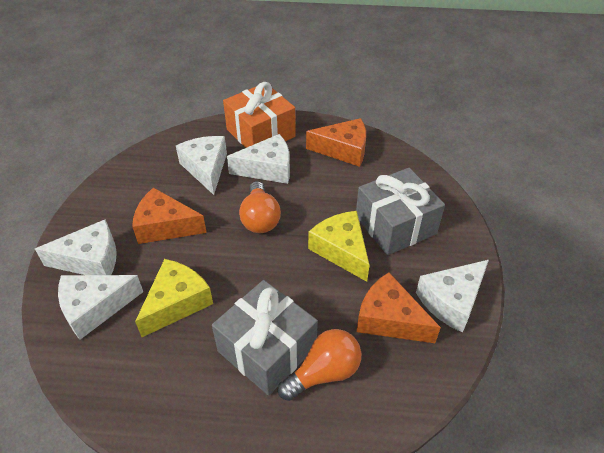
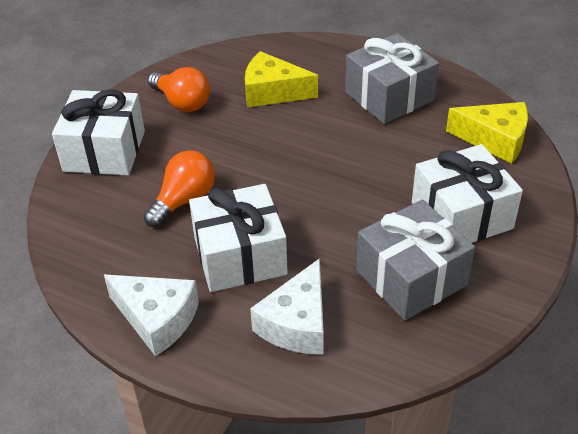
orange cheese: [132,187,207,244] [306,118,366,167] [357,272,441,343] = 3 -> none = 0
orange gift: [223,82,296,148] = 1 -> none = 0
white cheese: [35,220,117,275] [58,275,143,340] [176,136,227,195] [227,134,290,184] [416,260,489,333] = 5 -> [104,275,199,356] [250,258,324,355] = 2
white gift: none = 0 -> [52,90,145,175] [189,184,288,292] [412,144,523,243] = 3

